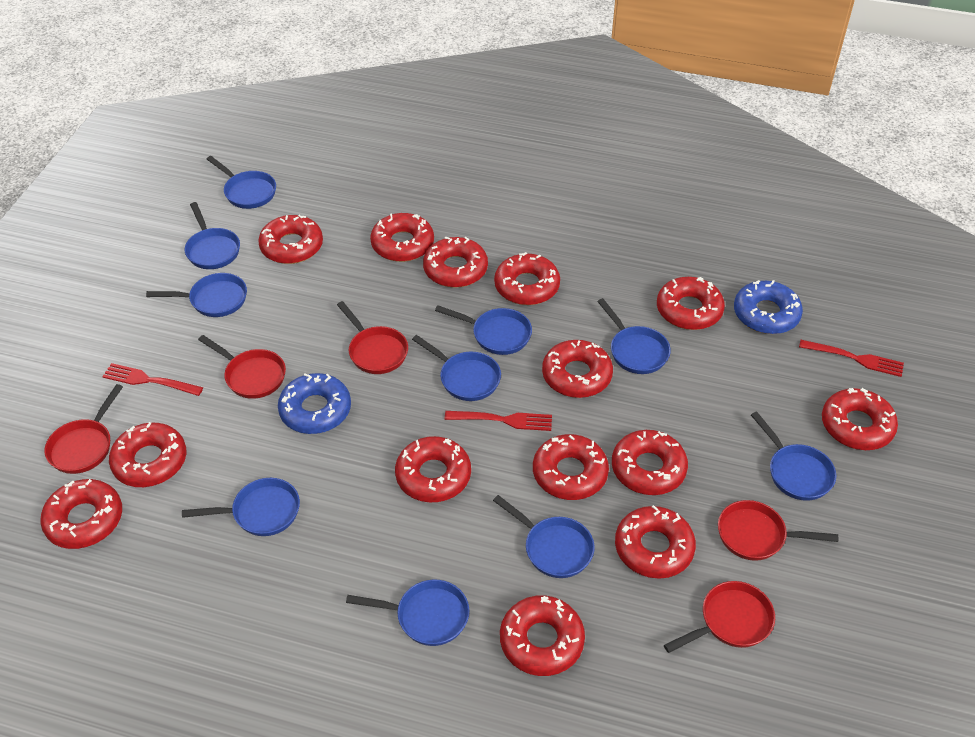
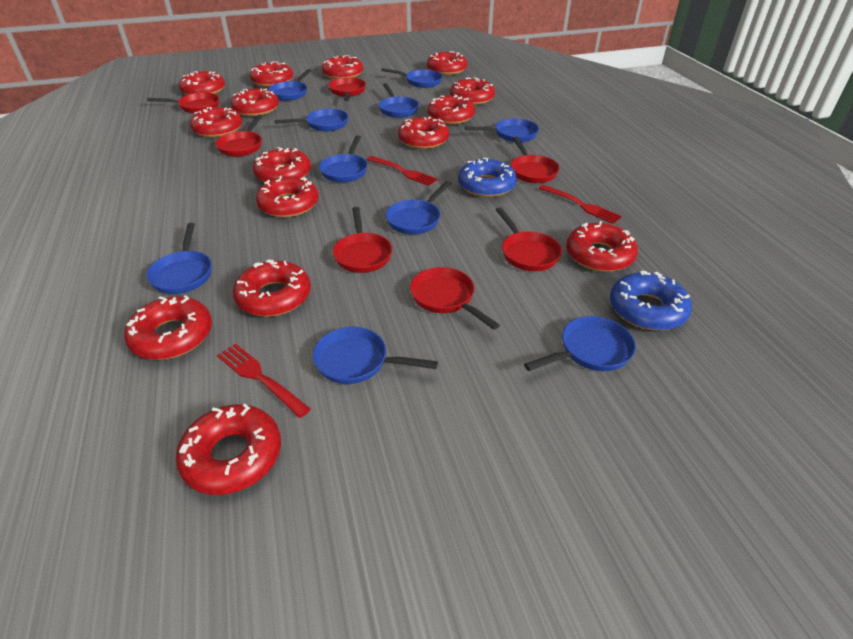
red donut: [40,479,122,549] [109,422,186,487] [258,214,323,264] [370,213,434,262] [395,436,471,502] [423,236,488,287] [494,252,560,305] [500,595,585,676] [533,434,609,500] [542,340,613,398] [612,430,688,495] [615,505,696,579] [657,277,725,330] [822,388,898,450] = 14 -> [124,295,212,360] [176,404,281,495] [179,71,225,95] [190,107,242,138] [231,88,279,116] [233,259,311,317] [250,61,293,87] [253,147,311,182] [256,176,319,218] [322,55,363,79] [398,117,449,149] [427,51,467,75] [427,94,475,124] [450,77,495,105] [566,221,638,272] = 15
red pan: [45,384,123,474] [198,335,286,399] [337,301,408,374] [664,581,775,653] [718,500,838,561] = 5 -> [147,92,219,113] [215,115,263,157] [328,77,366,101] [333,207,392,273] [410,267,500,330] [496,207,562,271] [511,136,560,183] = 7

